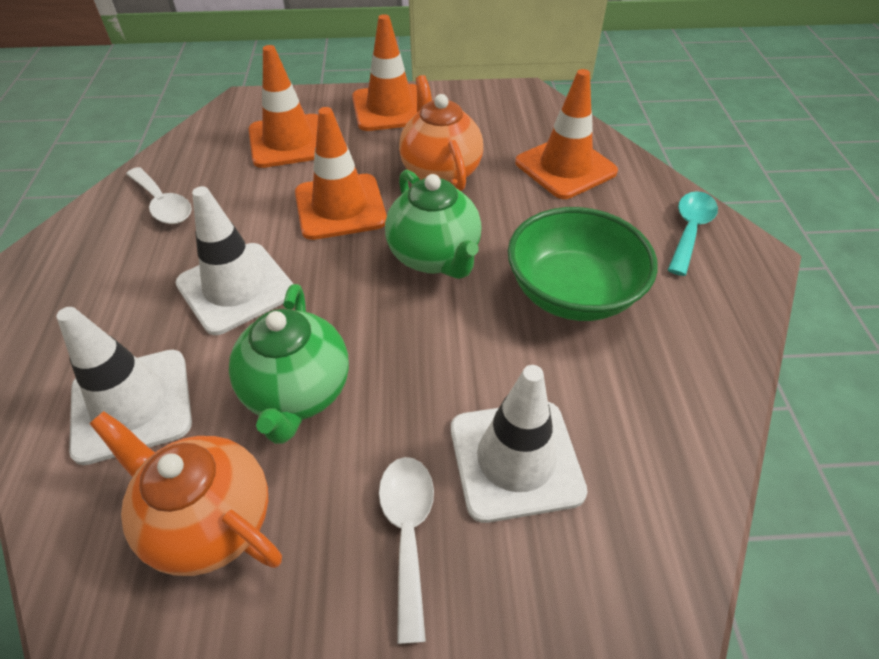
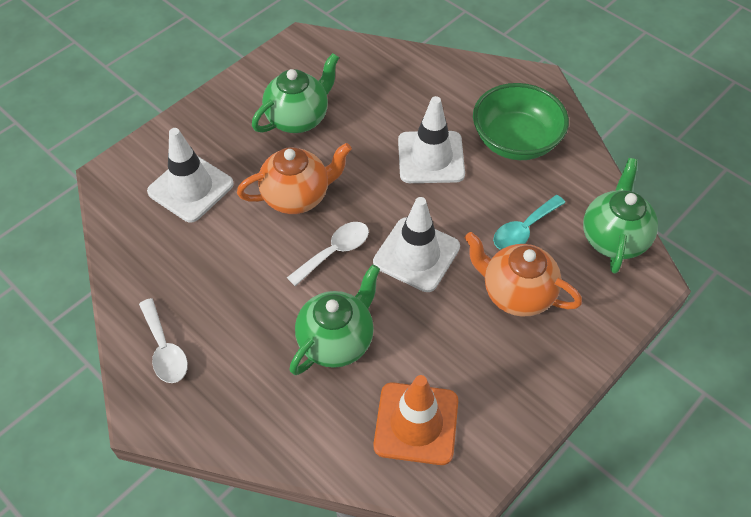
green teapot: [229,284,349,444] [385,170,482,279] = 2 -> [252,53,339,133] [289,264,380,375] [583,158,658,274] = 3
orange traffic cone: [249,45,318,168] [295,107,387,240] [352,14,417,131] [515,69,618,199] = 4 -> [374,375,458,465] = 1

